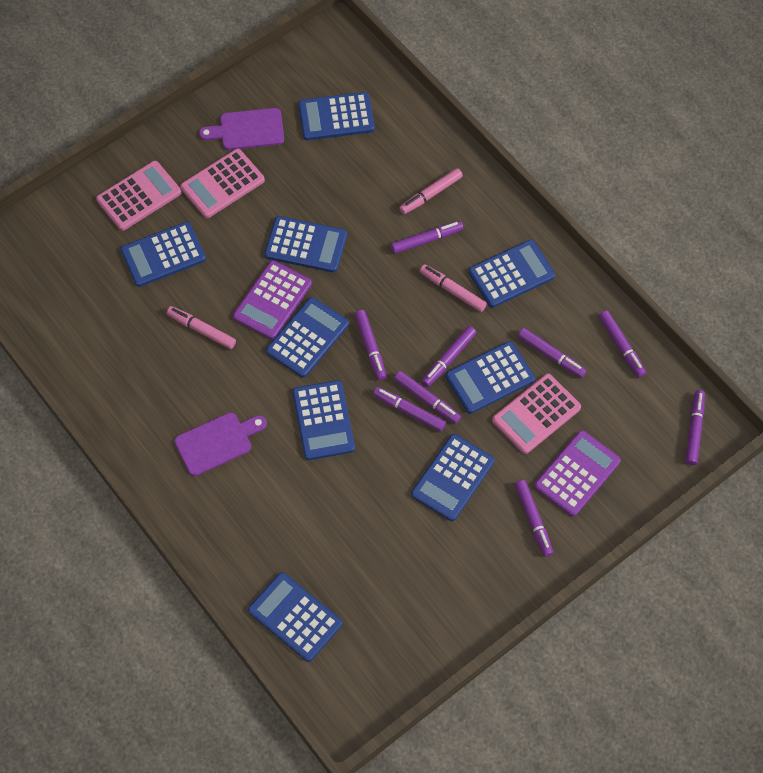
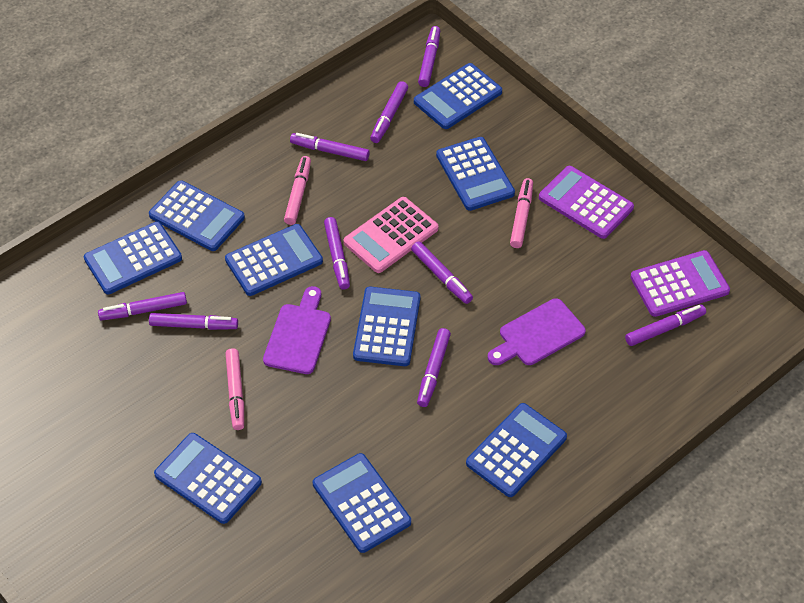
pink calculator: [96,161,181,231] [180,149,265,218] [492,374,581,454] = 3 -> [344,197,438,273] = 1

